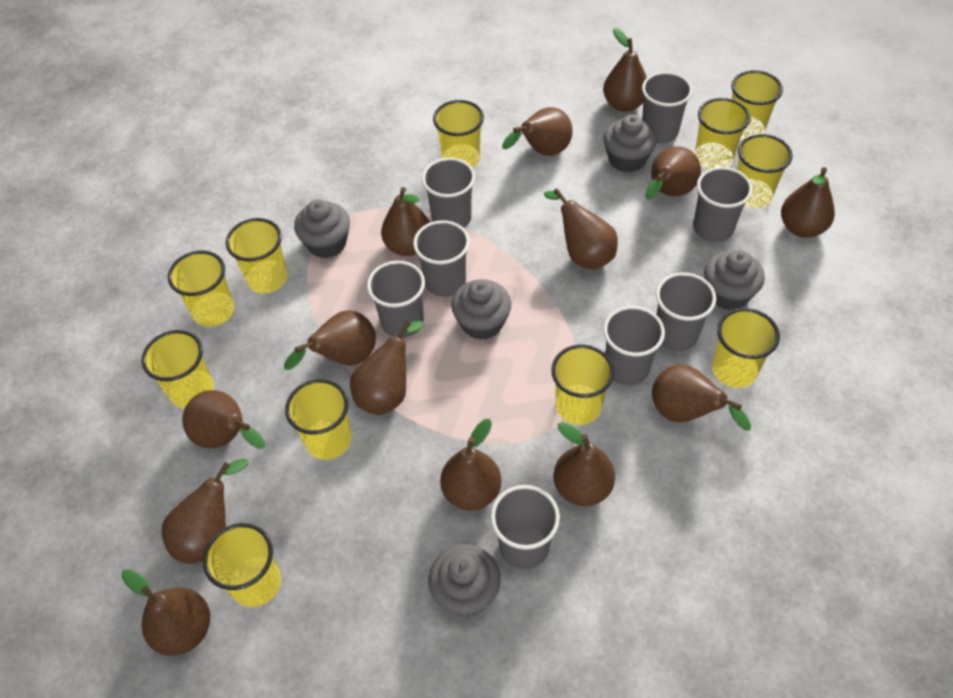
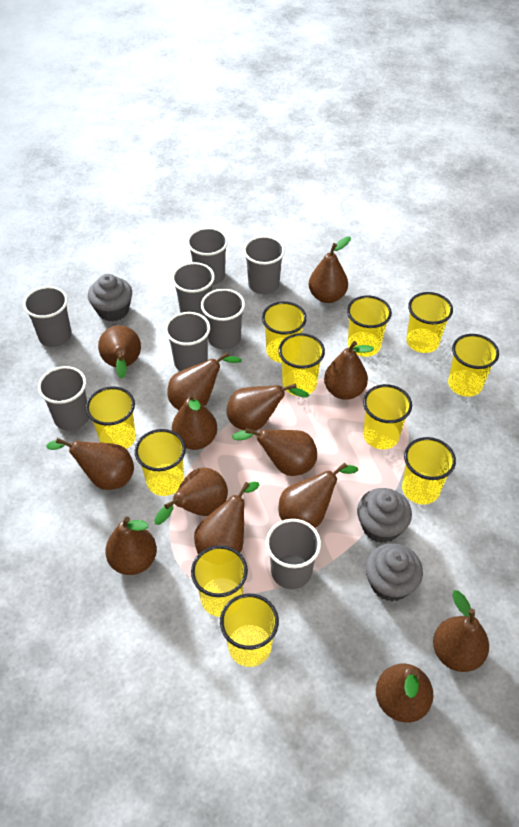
grey cupcake: [294,200,350,258] [428,544,501,616] [451,279,511,340] [604,115,657,173] [704,250,765,310] = 5 -> [88,274,132,321] [357,488,412,543] [365,543,423,601] = 3

